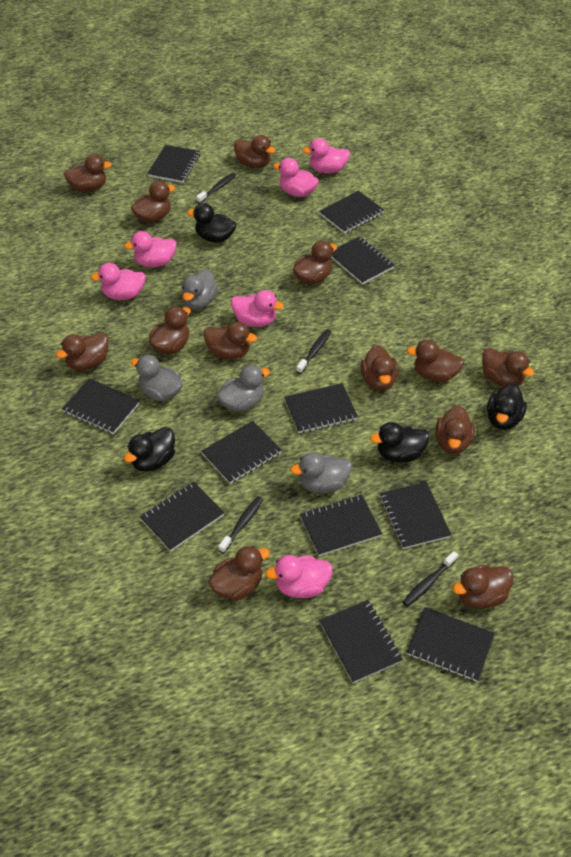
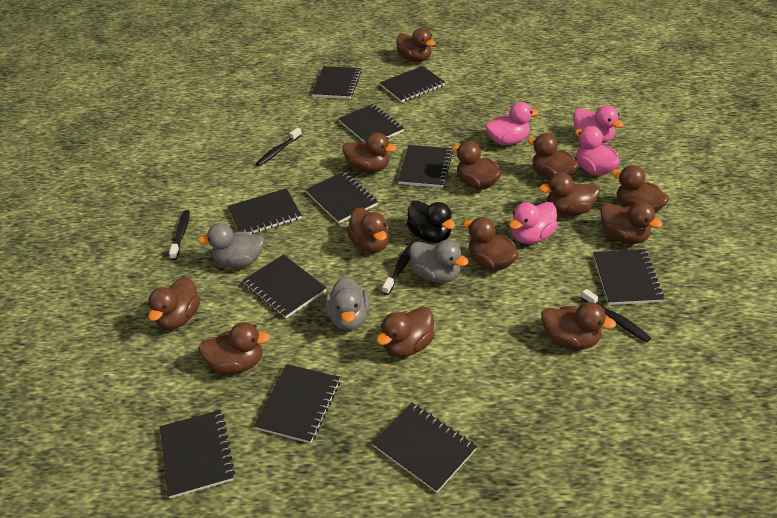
black duck: [124,427,175,472] [187,203,237,243] [370,422,430,462] [487,384,527,430] = 4 -> [407,200,455,243] = 1
grey duck: [130,355,183,401] [181,269,218,310] [217,365,270,412] [290,452,352,493] = 4 -> [198,223,264,268] [325,276,370,330] [410,240,469,283] = 3
pink duck: [90,263,146,300] [124,231,177,268] [231,290,284,327] [265,555,333,598] [273,158,319,197] [302,138,350,173] = 6 -> [485,102,539,145] [509,202,558,244] [573,105,624,143] [575,126,620,176] = 4

